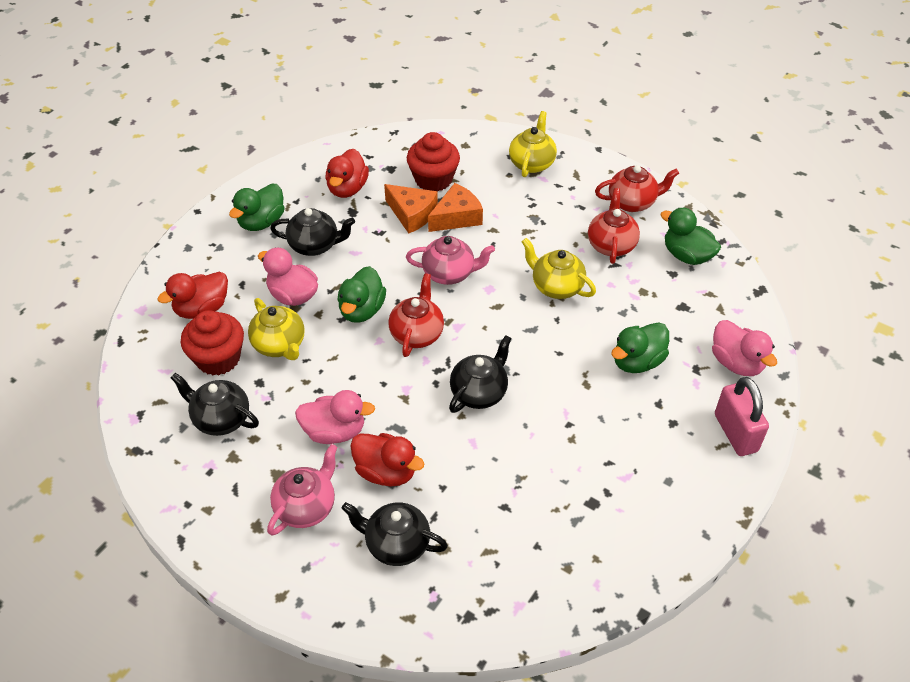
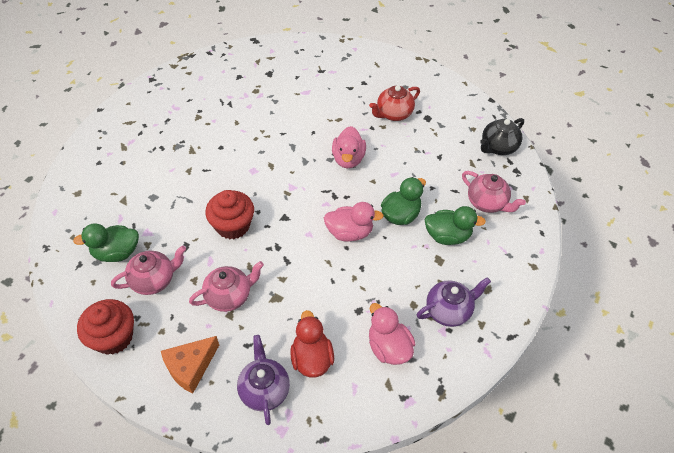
black teapot: [171,373,259,436] [270,208,355,256] [342,502,448,566] [449,335,512,413] = 4 -> [480,118,524,155] = 1
green duck: [229,184,285,231] [337,266,386,323] [611,322,669,373] [660,208,721,265] = 4 -> [73,223,139,262] [381,177,426,225] [425,206,486,245] = 3
orange cheese: [384,184,438,234] [428,183,483,232] = 2 -> [161,336,219,394] = 1
pink padlock: [715,377,769,456] = 1 -> none = 0
pink teapot: [267,444,337,536] [406,236,495,285] = 2 -> [111,246,186,295] [189,261,264,312] [462,171,526,213] = 3
purple teapot: none = 0 -> [237,335,290,425] [417,277,491,327] = 2
red duck: [157,272,228,319] [325,149,369,198] [350,433,424,487] = 3 -> [290,310,334,378] = 1
red teapot: [388,274,444,357] [588,188,640,264] [595,165,679,212] = 3 -> [369,85,420,121] = 1
yellow teapot: [248,298,305,360] [509,111,557,177] [522,238,596,299] = 3 -> none = 0

